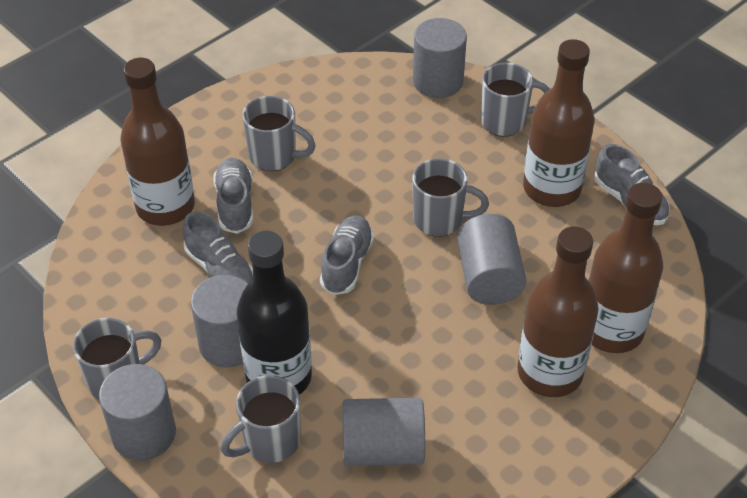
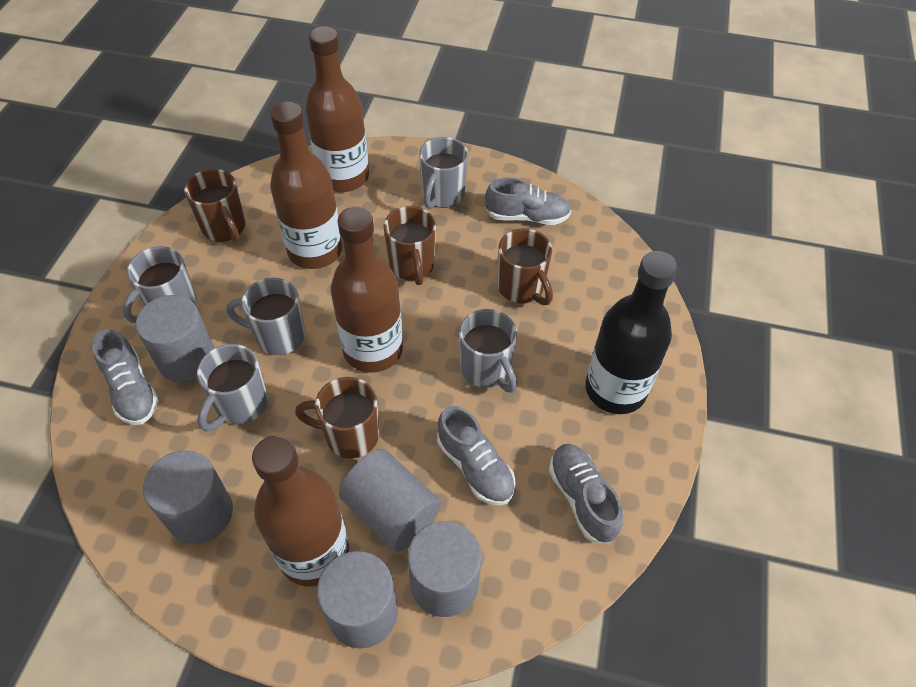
brown mug: none = 0 -> [184,169,246,242] [295,377,379,459] [383,206,436,285] [498,228,553,305] = 4

